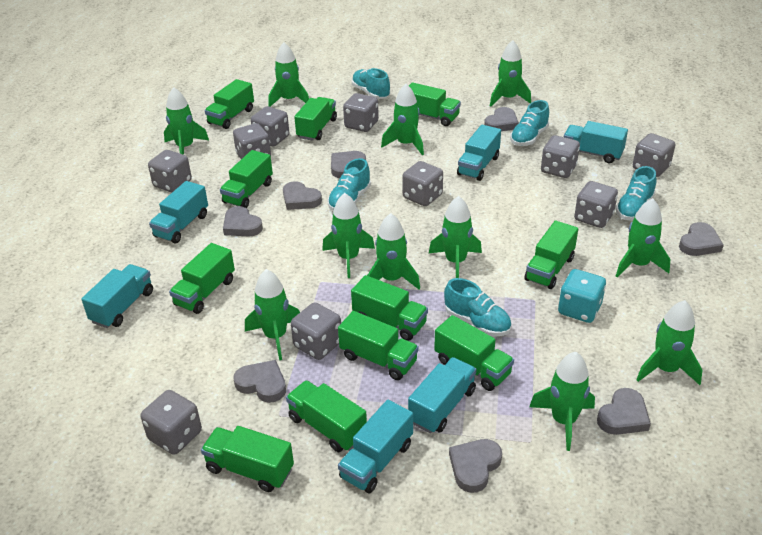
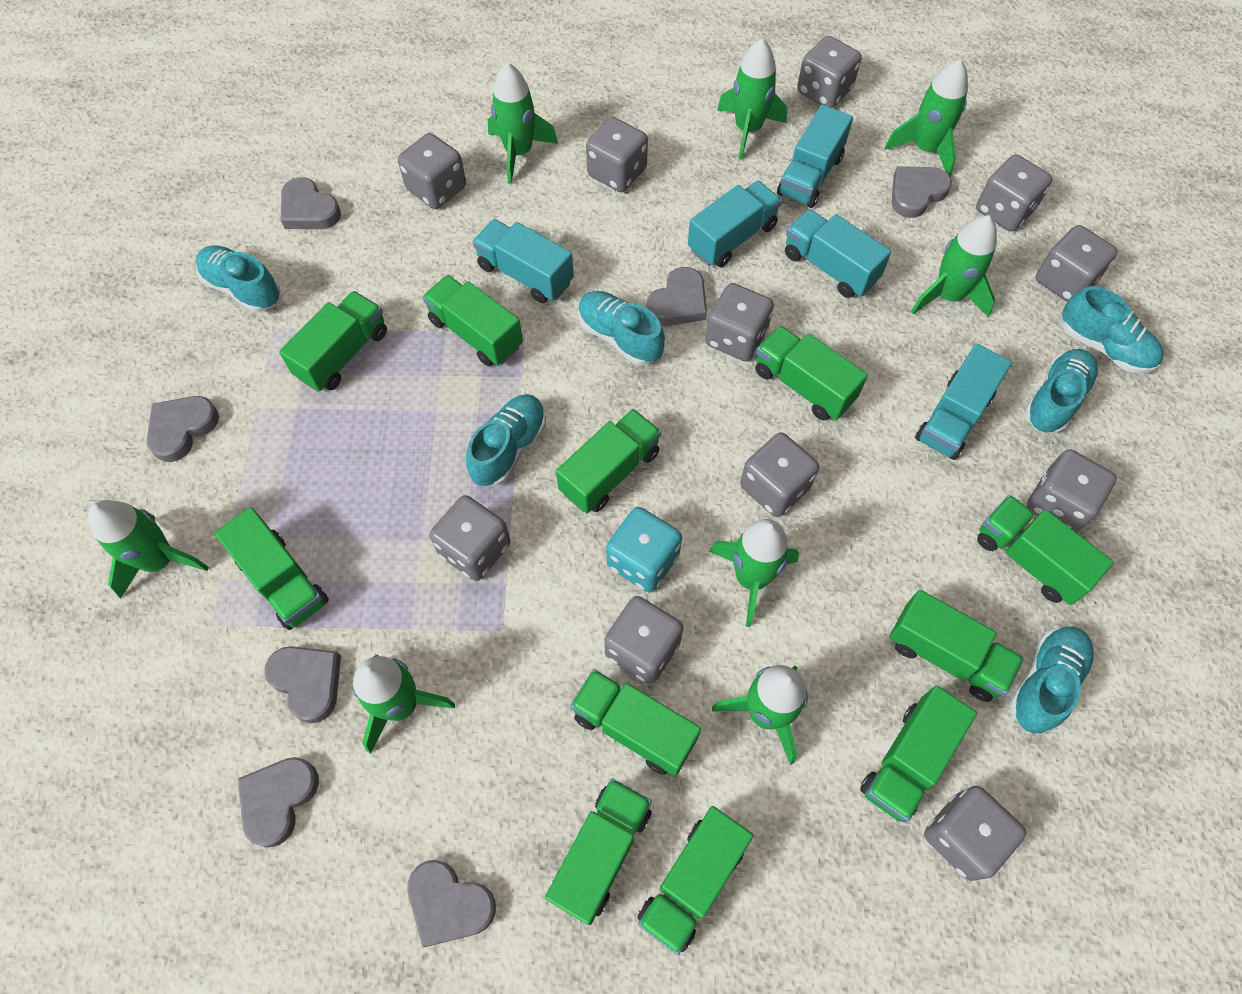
green rocket: [164,87,209,155] [245,269,300,360] [268,42,309,107] [322,193,375,278] [367,213,420,289] [381,84,424,155] [429,196,482,278] [490,40,531,107] [529,352,595,451] [616,198,670,278] [636,300,702,385] = 11 -> [88,500,209,599] [353,655,455,754] [488,62,558,184] [709,519,799,627] [712,665,808,765] [717,38,787,160] [885,59,968,177] [911,215,997,317] = 8
grey dice: [140,390,202,455] [148,150,192,193] [233,123,271,159] [251,106,289,146] [291,302,341,360] [343,93,379,132] [402,161,443,206] [541,135,580,178] [574,181,618,228] [633,133,675,177] = 10 -> [398,133,466,209] [430,495,510,581] [586,117,648,192] [604,596,683,684] [705,283,774,361] [740,433,819,517] [797,36,862,108] [924,786,1026,881] [976,154,1052,231] [1027,449,1117,533] [1035,225,1118,302] = 11
grey heart: [223,206,263,236] [234,360,286,403] [283,181,322,210] [331,151,366,178] [449,439,502,493] [484,107,519,131] [597,388,651,435] [679,222,724,256] = 8 -> [147,396,219,462] [238,757,319,848] [264,646,341,723] [281,177,341,229] [407,860,496,947] [647,267,707,326] [892,166,952,218] = 7
turquoise shoe: [328,158,371,211] [352,68,390,99] [444,278,511,336] [510,100,549,146] [615,166,656,220] = 5 -> [195,245,281,312] [466,394,546,486] [578,291,665,365] [1010,627,1094,733] [1025,349,1098,434] [1062,286,1164,374] = 6
turquoise truck: [81,264,153,328] [149,181,208,243] [338,400,413,493] [408,357,476,433] [457,125,501,181] [564,121,628,163] = 6 -> [473,219,574,303] [688,181,782,267] [777,105,853,208] [785,209,891,298] [915,344,1012,460] = 5

